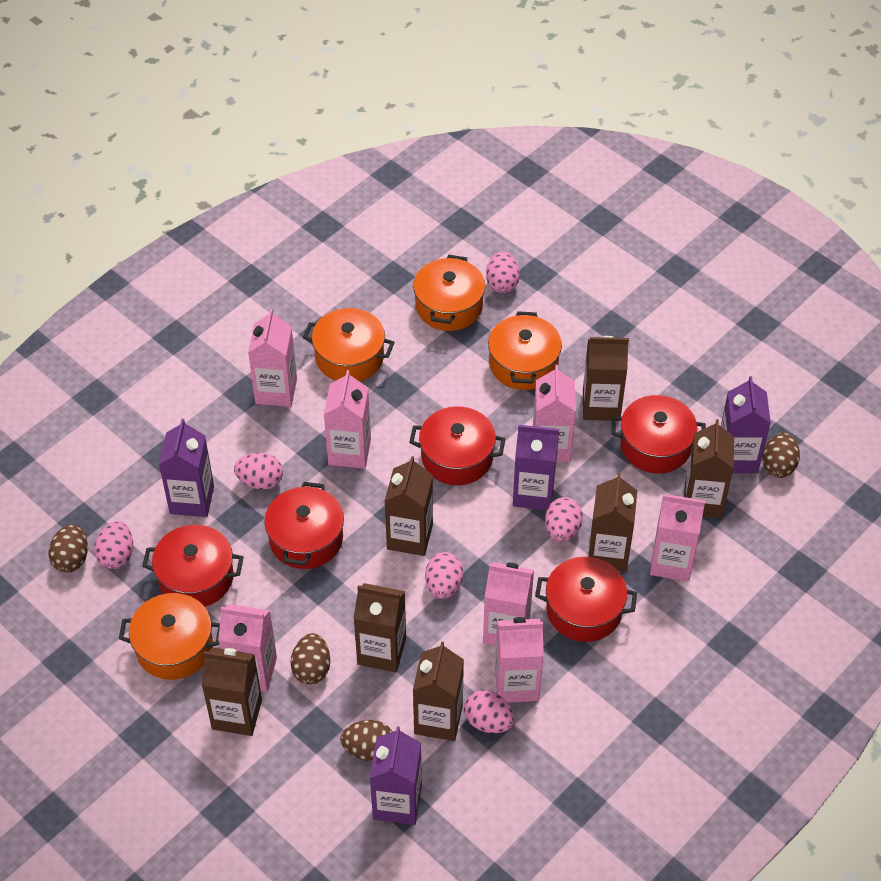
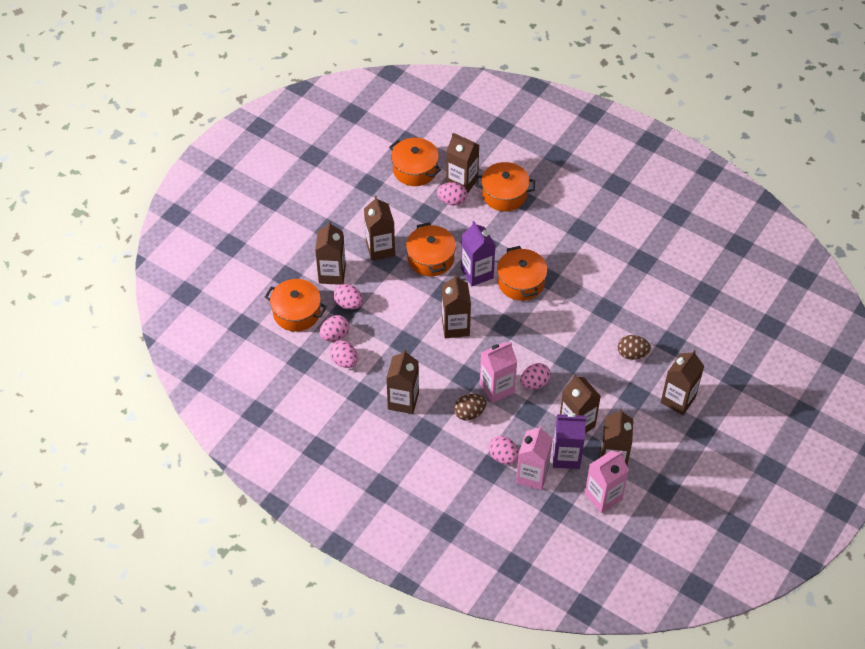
brown carton: [202,648,262,736] [353,583,406,672] [384,456,433,556] [413,642,464,741] [583,336,629,421] [588,473,637,572] [684,419,734,518] = 7 -> [315,221,346,285] [364,196,395,261] [386,349,419,414] [442,274,471,338] [446,133,479,194] [560,374,601,433] [600,409,633,465] [661,350,704,415] = 8
brown egg: [49,524,88,573] [290,633,330,685] [340,720,393,761] [762,432,800,478] = 4 -> [454,394,487,421] [618,335,651,360] = 2
orange pot: [119,593,220,680] [303,308,395,381] [413,255,485,331] [488,311,562,390] = 4 -> [265,279,327,332] [389,138,441,186] [406,223,456,276] [475,162,535,211] [497,246,547,301] = 5
pink carton: [218,604,277,692] [248,309,297,407] [324,370,371,469] [483,562,534,646] [495,617,544,703] [533,365,576,462] [650,494,705,581] = 7 -> [480,342,517,403] [516,425,553,490] [585,451,629,513] = 3
purple carton: [159,419,214,517] [370,727,422,825] [513,425,559,510] [721,376,771,473] = 4 -> [461,221,495,286] [553,413,586,469] = 2
red pot: [142,525,244,607] [264,482,344,569] [409,406,506,485] [535,557,637,642] [611,395,706,473] = 5 -> none = 0

